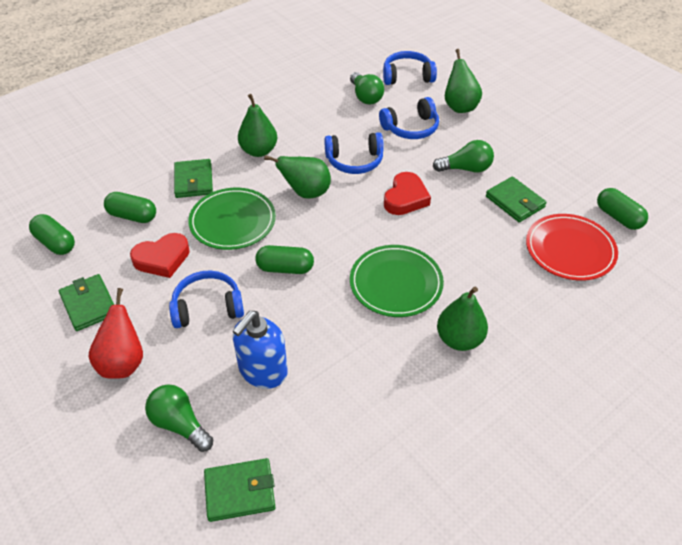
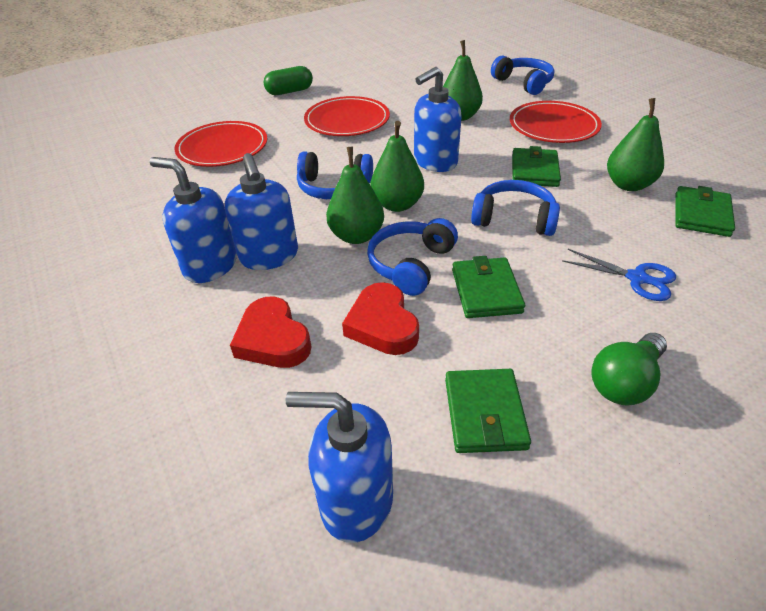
blue scissors: none = 0 -> [562,249,676,301] = 1
blue soap dispenser: [233,311,288,389] = 1 -> [150,157,237,283] [225,153,298,270] [285,392,393,543] [414,67,462,172] = 4
green capsule: [29,214,75,255] [104,192,156,223] [255,245,314,274] [597,188,648,230] = 4 -> [264,66,313,95] = 1
green light bulb: [145,385,213,452] [350,72,384,104] [433,140,494,173] = 3 -> [591,333,667,406] = 1
green plate: [188,188,276,250] [350,245,444,317] = 2 -> none = 0
red pear: [89,288,143,379] = 1 -> none = 0
red plate: [526,214,618,281] = 1 -> [174,121,267,167] [304,96,390,136] [510,101,602,143] = 3

